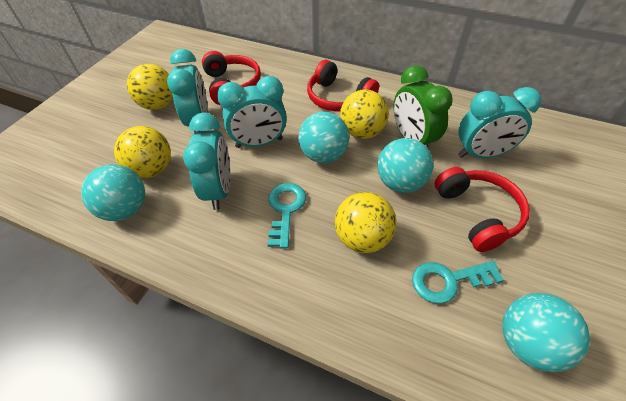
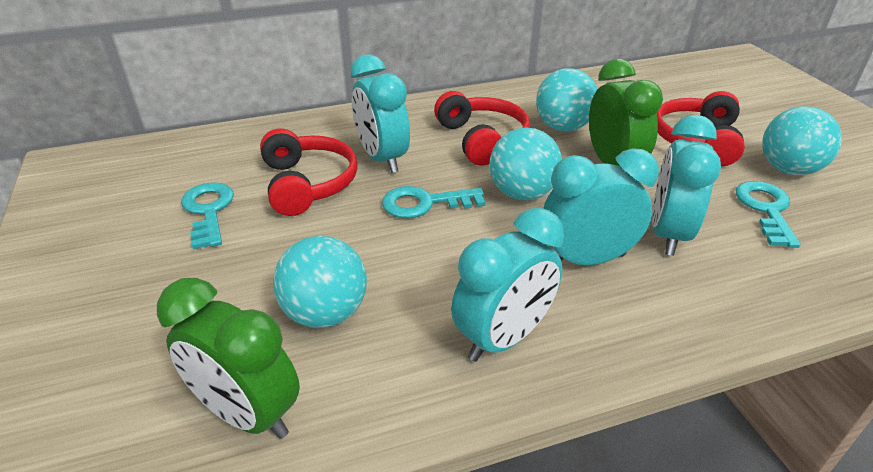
green clock: [394,65,453,148] = 1 -> [157,278,300,439] [589,59,663,167] = 2
turquoise key: [267,183,306,248] [412,261,504,304] = 2 -> [181,182,234,249] [382,186,485,219] [736,181,801,248] = 3
yellow ball: [114,126,171,178] [127,64,173,110] [335,192,396,253] [340,90,389,139] = 4 -> none = 0

